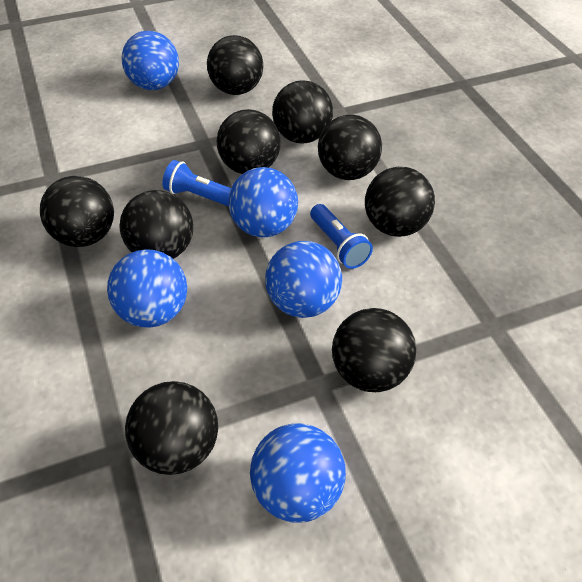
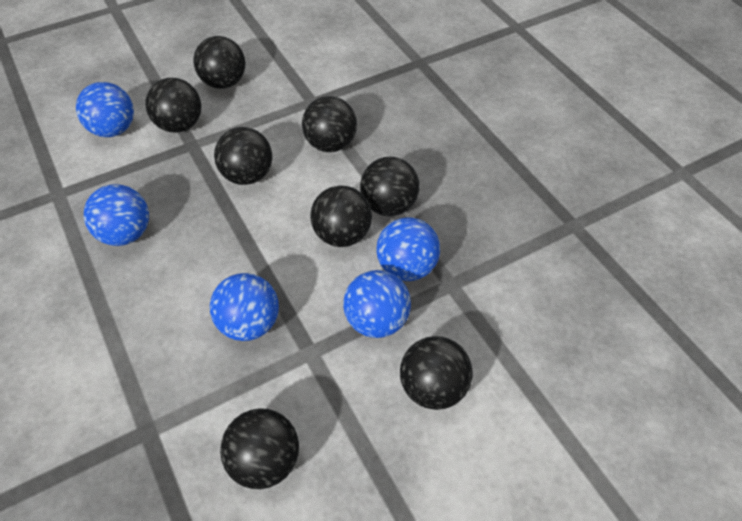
black ball: [40,176,114,247] [120,190,193,259] [125,381,218,475] [207,35,263,95] [217,109,280,174] [272,80,333,144] [318,115,382,180] [332,308,416,392] [365,167,435,237] = 9 -> [145,78,201,133] [194,36,245,89] [214,127,272,185] [220,408,299,489] [302,96,357,152] [310,185,372,247] [360,157,420,216] [400,336,473,410] = 8
blue flashlight: [162,160,231,206] [310,204,373,269] = 2 -> none = 0

